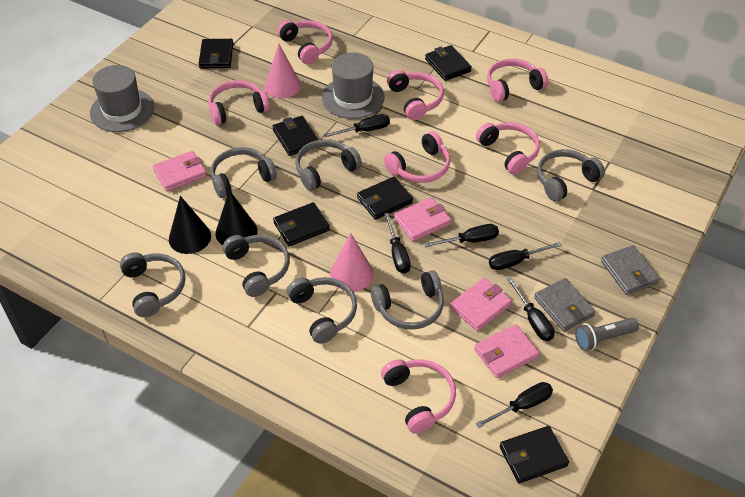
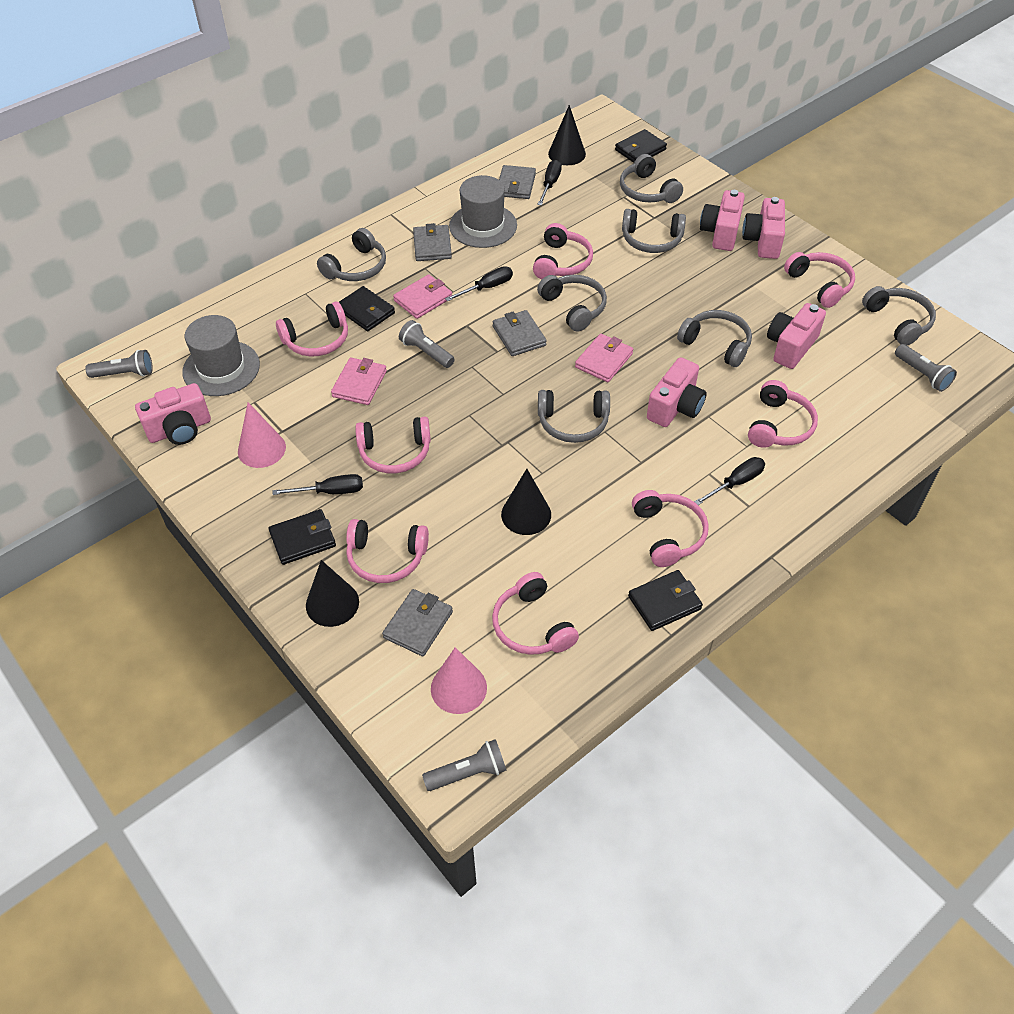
black cone: [169,196,211,254] [215,190,257,245] = 2 -> [306,560,359,627] [501,469,551,535] [548,105,586,165] = 3
black screwdriver: [323,114,390,138] [384,213,411,274] [424,224,499,247] [476,382,553,428] [489,242,562,270] [507,277,555,341] = 6 -> [273,474,363,495] [445,266,513,302] [537,160,562,206] [694,457,765,505] = 4
black wallet: [199,39,233,68] [272,116,319,156] [273,202,330,246] [357,177,413,220] [425,45,472,81] [500,426,569,483] = 6 -> [269,509,336,565] [339,286,395,331] [615,129,667,163] [628,570,703,631] = 4
grey flashlight: [575,318,639,351] = 1 -> [85,350,153,378] [399,320,455,368] [422,739,506,791] [895,344,957,392] = 4
grey wallet: [534,278,596,332] [601,245,660,295] = 2 -> [382,589,453,656] [413,223,452,261] [492,310,547,356] [499,165,536,199] = 4
pink camera: none = 0 -> [135,383,211,445] [647,357,707,427] [700,190,745,251] [742,197,785,259] [767,303,826,369] = 5
pink headphones: [209,80,270,125] [277,20,333,64] [381,359,456,434] [384,131,450,183] [387,70,444,120] [476,122,540,175] [487,59,548,102] = 7 -> [276,301,348,357] [346,519,429,583] [355,417,431,473] [492,572,579,655] [533,223,593,279] [632,490,709,567] [748,380,818,448] [784,252,855,308] = 8
pink wallet: [153,151,207,191] [394,197,451,241] [450,278,512,331] [474,324,539,378] = 4 -> [331,357,387,405] [393,274,452,319] [575,334,633,382] = 3

